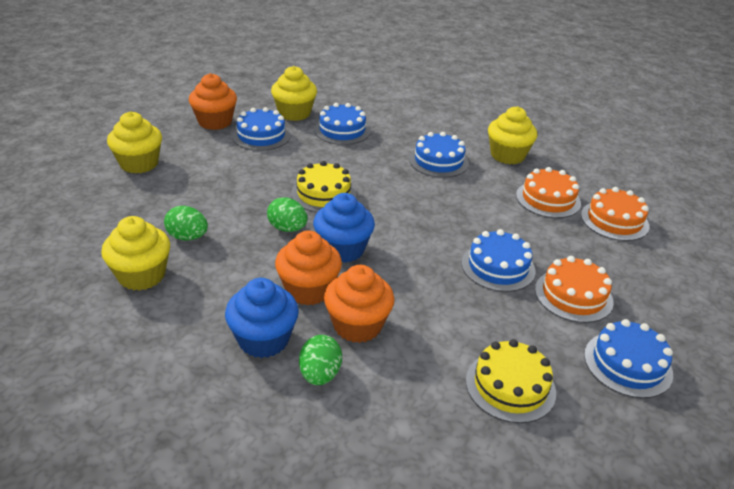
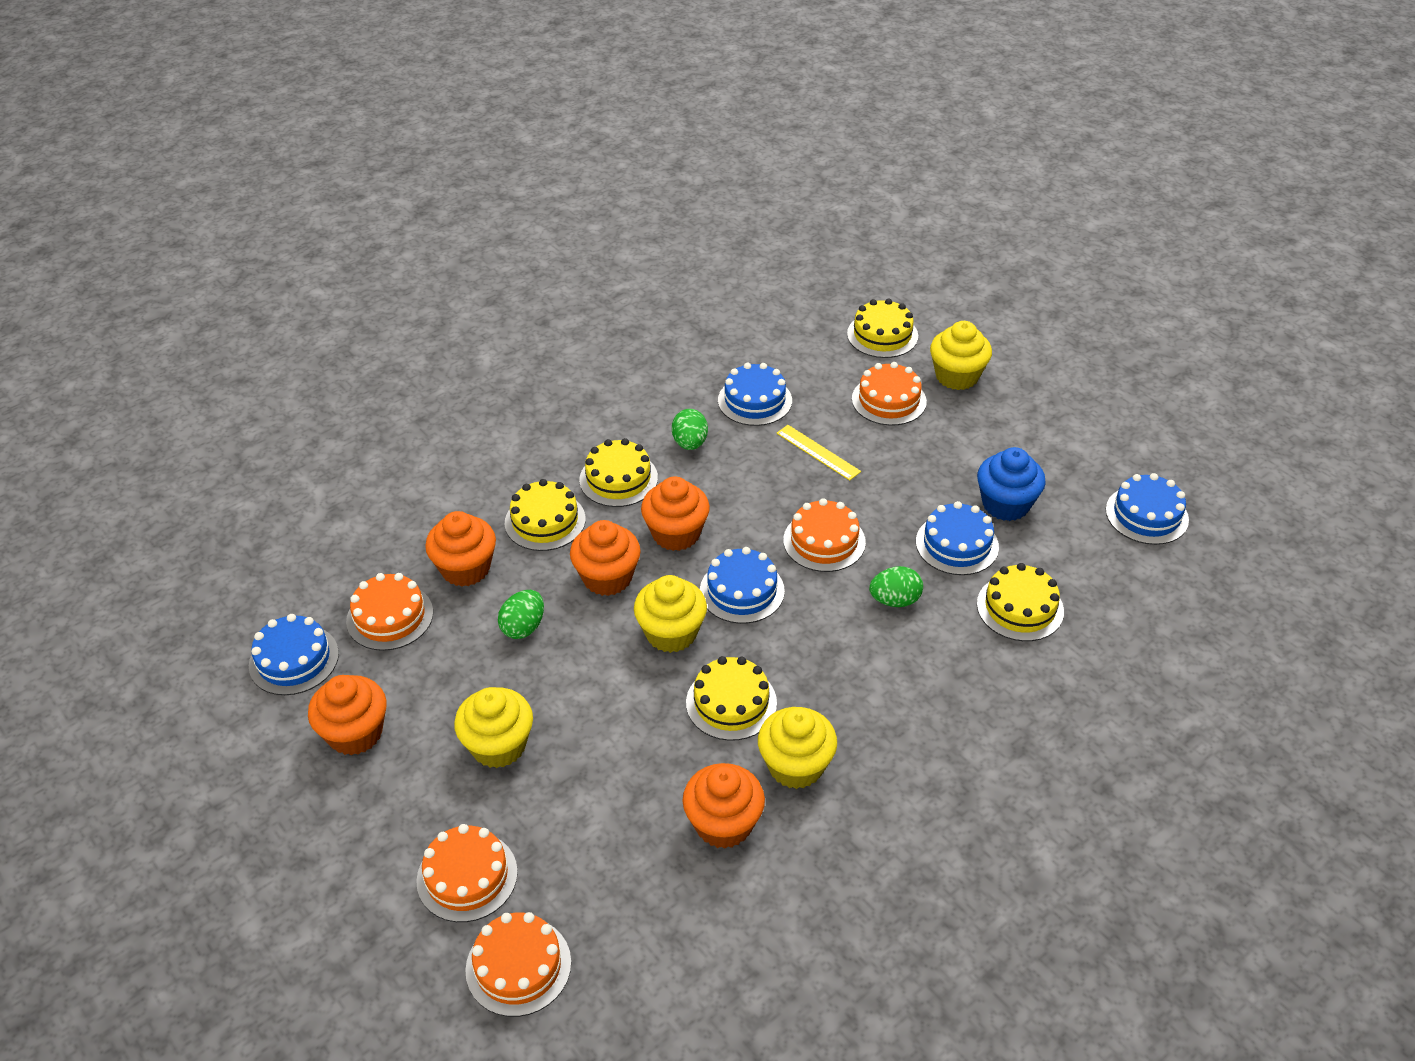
blue cupcake: [225,278,299,358] [313,193,375,263] = 2 -> [977,447,1046,521] = 1
orange cake: [516,167,581,218] [535,256,614,323] [581,187,649,241] = 3 -> [346,573,433,651] [416,824,518,922] [465,912,571,1017] [783,498,866,572] [852,362,927,426] = 5
orange cupcake: [189,73,237,130] [275,231,342,305] [324,265,394,343] = 3 -> [308,675,387,755] [425,511,496,587] [570,520,641,596] [641,476,710,551] [683,763,765,849] = 5
yellow cake: [291,161,356,212] [466,339,556,423] = 2 -> [505,479,586,551] [579,438,658,507] [686,656,777,741] [847,299,918,358] [977,563,1064,641] = 5
yellow ruler: none = 0 -> [777,425,861,480] = 1

